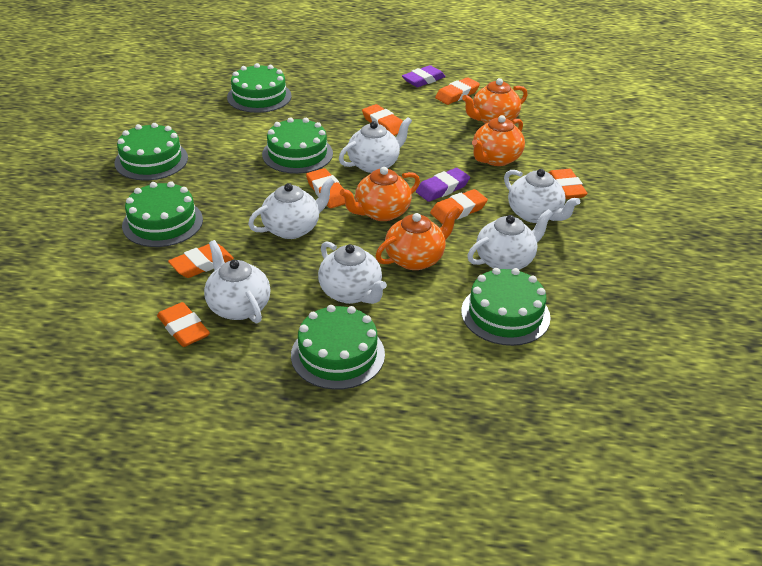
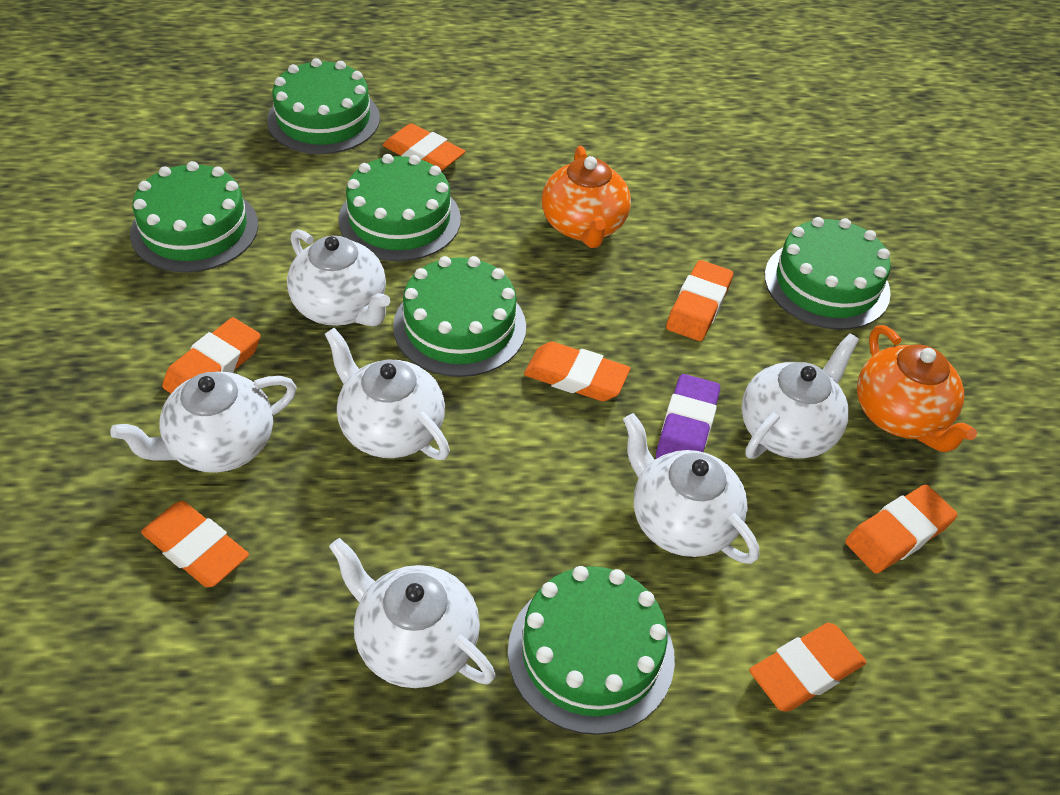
orange teapot: [340,167,420,221] [376,206,460,270] [462,78,528,124] [472,115,525,166] = 4 -> [542,146,631,248] [857,325,977,452] = 2
purple eraser: [402,65,446,87] [416,168,470,202] = 2 -> [656,374,720,459] = 1

